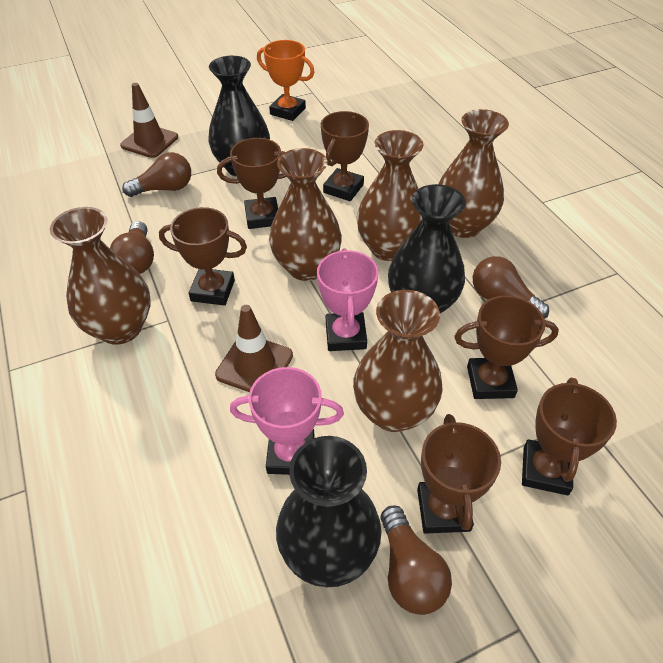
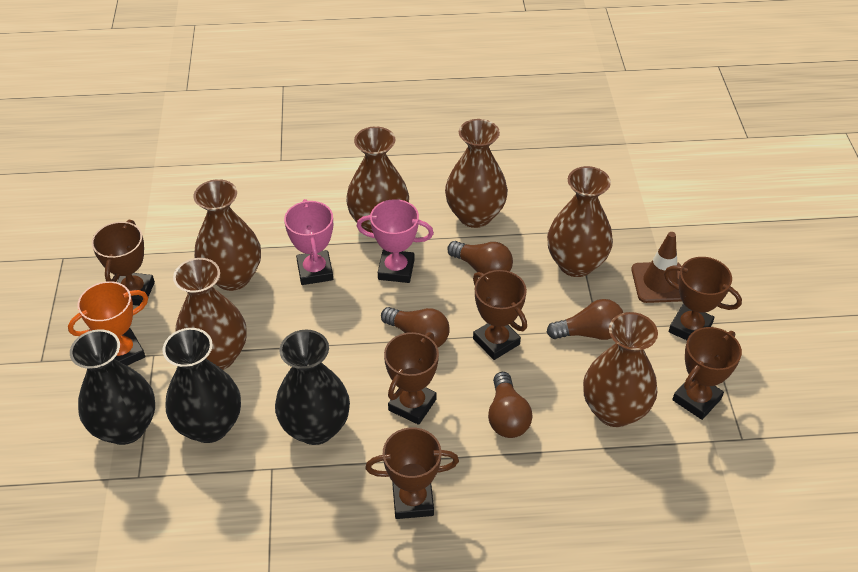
brown traffic cone: [120,83,178,158] [215,305,293,392] = 2 -> [631,232,682,303] = 1
brown vase: [50,207,151,345] [269,148,342,281] [353,290,443,432] [357,130,423,261] [439,109,509,238] = 5 -> [173,258,247,370] [193,179,261,291] [346,126,409,233] [445,119,508,228] [547,166,613,277] [583,312,658,427] = 6

